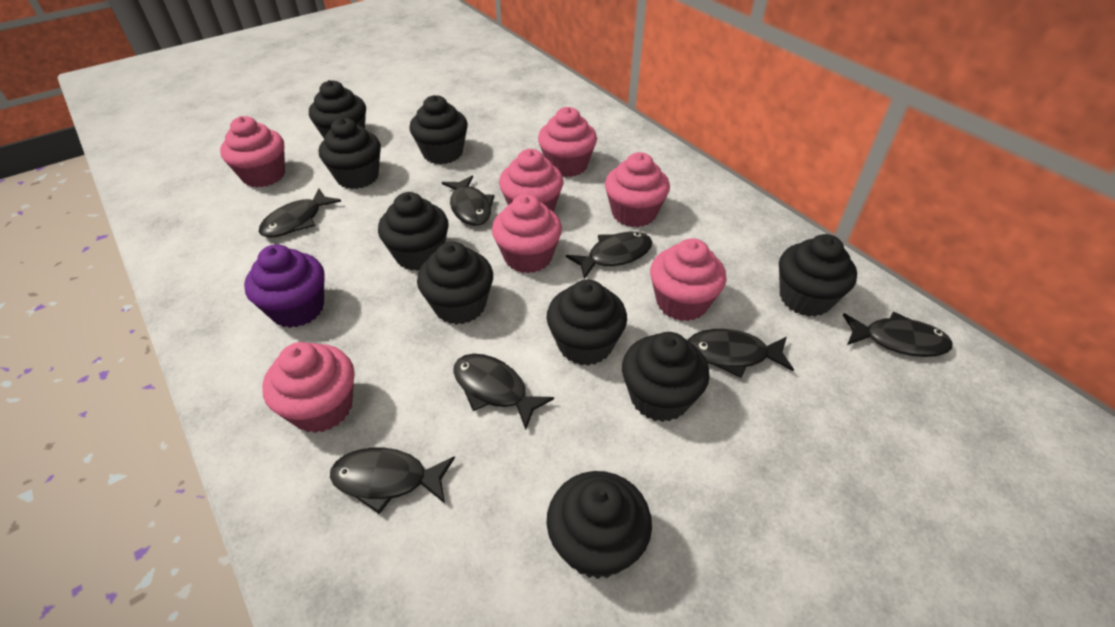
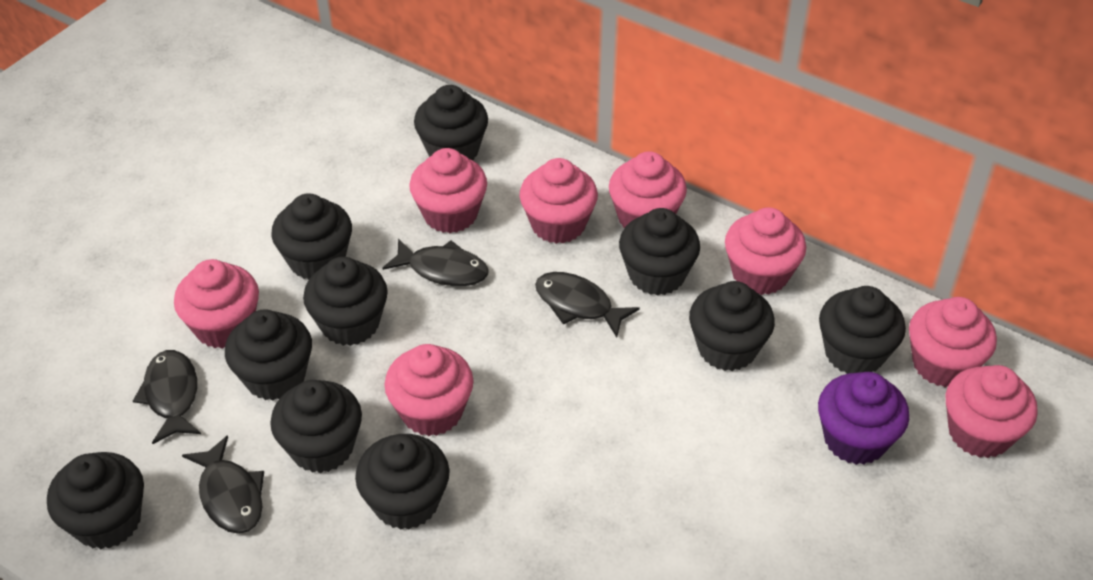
black cupcake: [309,80,366,139] [319,118,381,189] [378,192,449,271] [409,95,468,164] [417,241,493,325] [546,280,627,366] [547,471,652,579] [622,332,710,422] [779,234,857,317] = 9 -> [47,452,144,549] [225,309,312,400] [270,380,362,473] [271,193,352,279] [303,257,388,346] [355,434,449,530] [414,85,488,160] [619,208,700,296] [689,281,775,371] [819,286,906,374] = 10
black fish: [259,188,341,238] [330,447,455,514] [442,175,495,226] [453,354,554,430] [566,232,652,279] [688,329,794,378] [843,312,953,357] = 7 -> [133,350,201,444] [182,435,264,534] [382,238,489,286] [535,272,640,337] = 4
pink cupcake: [220,116,285,188] [262,342,355,433] [492,194,562,273] [499,149,563,212] [538,107,597,177] [605,152,670,227] [650,238,727,321] = 7 -> [174,259,259,349] [384,344,474,436] [409,148,487,233] [520,158,598,244] [609,151,687,228] [725,207,806,295] [909,297,997,387] [945,365,1038,458] = 8

